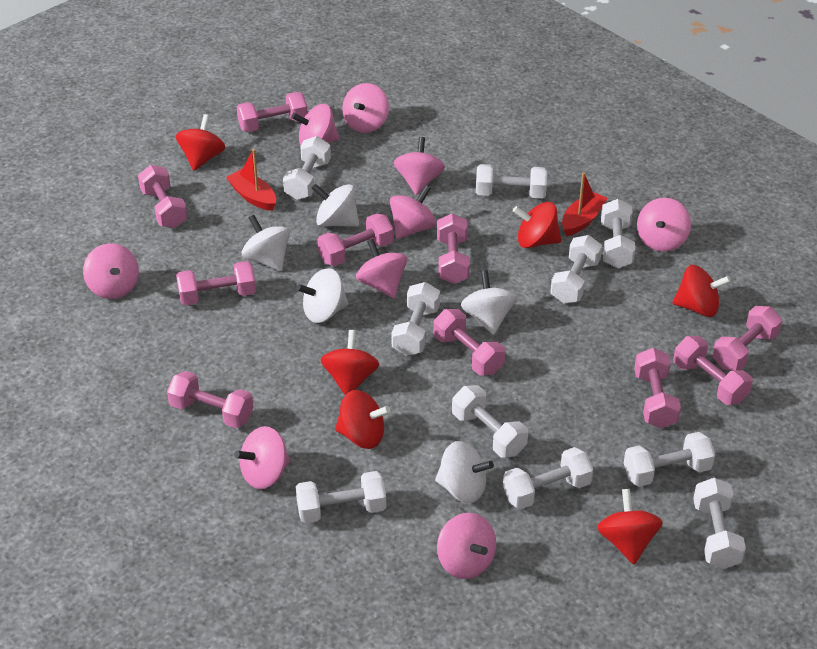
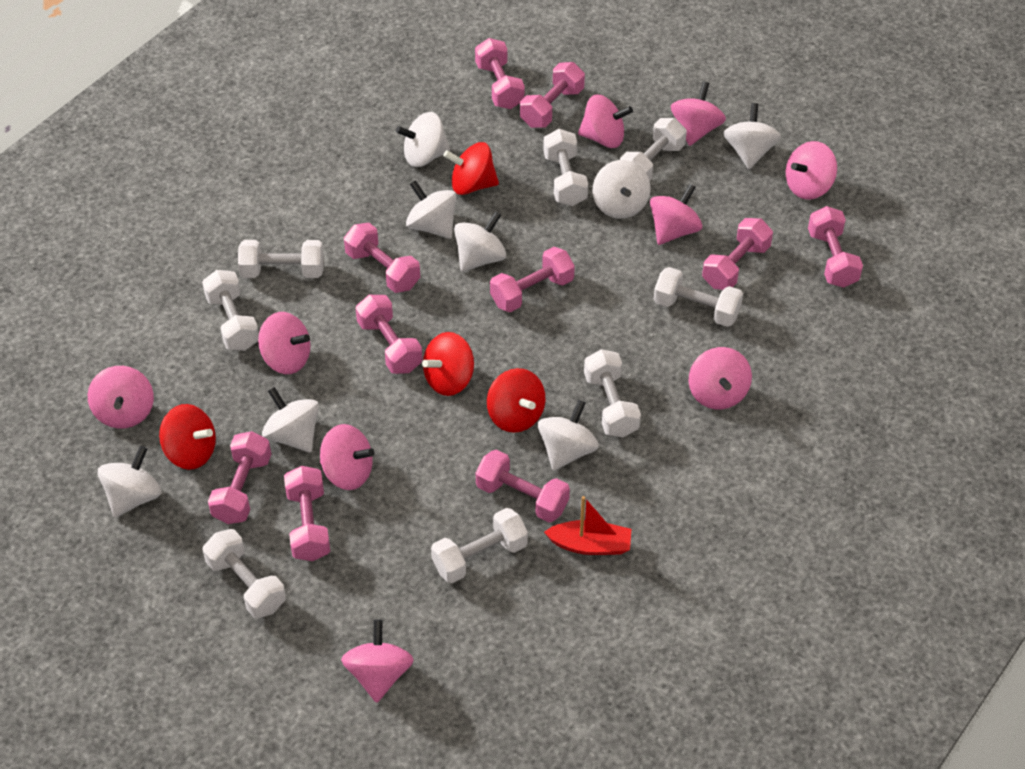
red boat: [226,149,276,211] [562,172,608,236] = 2 -> [544,496,631,555] = 1
red spinning top: [176,114,225,171] [321,329,379,395] [335,390,390,449] [513,202,561,248] [597,489,663,564] [673,265,731,317] = 6 -> [159,404,216,470] [422,332,474,396] [443,142,499,195] [487,368,545,433] = 4
white dumbbell: [283,136,331,200] [296,471,386,523] [392,282,440,356] [452,385,528,458] [476,164,547,198] [503,447,593,509] [550,235,602,303] [601,199,635,268] [624,432,715,487] [693,478,746,569] = 10 -> [202,270,259,351] [202,529,286,618] [238,240,324,278] [431,508,528,583] [543,129,588,206] [584,349,641,437] [620,118,687,181] [654,267,743,327] = 8
white spinning top: [242,215,290,271] [296,268,349,323] [312,184,359,227] [435,441,494,503] [461,270,517,335] = 5 -> [98,446,162,518] [262,387,319,453] [396,112,450,167] [406,180,457,239] [454,212,506,272] [538,400,599,471] [593,160,650,219] [723,103,781,169] = 8

